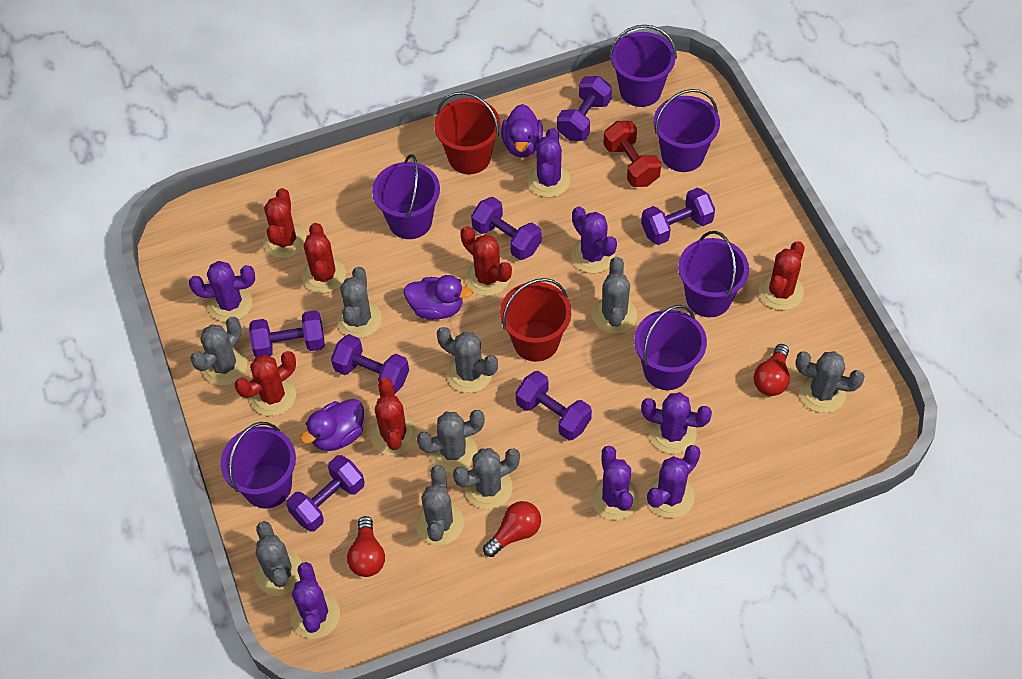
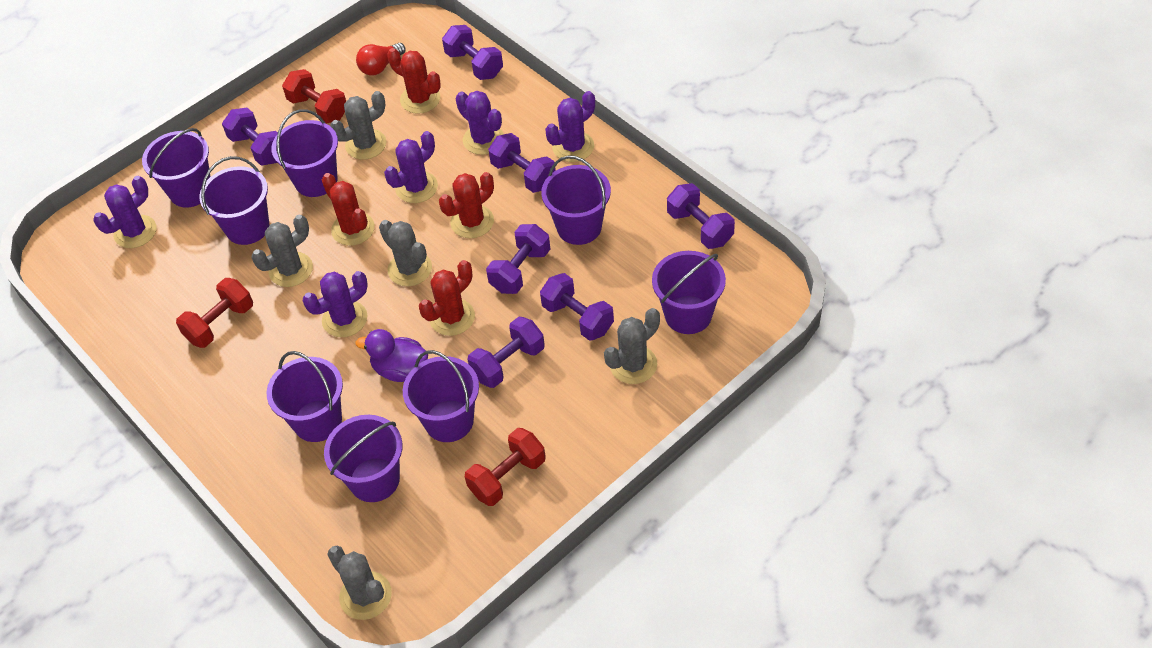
grey cactus: [190,317,247,386] [255,521,302,596] [337,267,382,338] [415,465,464,545] [417,410,485,473] [437,327,498,393] [453,448,520,509] [592,257,637,334] [795,351,865,413] = 9 -> [252,215,313,287] [327,546,392,620] [330,91,386,160] [379,220,432,286] [604,308,660,384] = 5
purple bucket: [220,422,296,508] [372,154,440,239] [610,25,677,107] [634,305,707,390] [653,89,720,172] [678,231,749,317] = 6 -> [142,128,211,208] [199,156,269,245] [267,351,343,442] [271,109,338,197] [324,415,403,502] [403,350,479,442] [541,155,611,245] [652,251,726,334] = 8
purple cactus: [189,261,255,322] [290,562,340,639] [528,128,570,197] [571,207,617,273] [591,446,639,520] [641,392,712,454] [646,445,701,518] = 7 -> [94,176,156,248] [303,271,368,337] [384,131,438,203] [456,91,504,155] [545,91,595,162] = 5
purple duck: [300,399,364,451] [404,275,472,320] [501,104,543,158] = 3 -> [356,329,428,382] = 1
red bucket: [434,92,500,174] [500,278,571,362] = 2 -> none = 0
red cactus: [235,351,296,416] [263,188,307,258] [302,223,346,293] [370,377,417,456] [460,226,512,296] [759,241,805,310] = 6 -> [322,173,375,246] [387,48,440,114] [419,260,475,336] [439,172,494,238] = 4
red dumbbell: [603,121,661,187] = 1 -> [176,278,253,348] [282,69,346,124] [465,428,546,506] = 3
red light bulb: [347,516,385,577] [483,501,541,557] [753,344,790,396] = 3 -> [356,43,405,75] = 1

